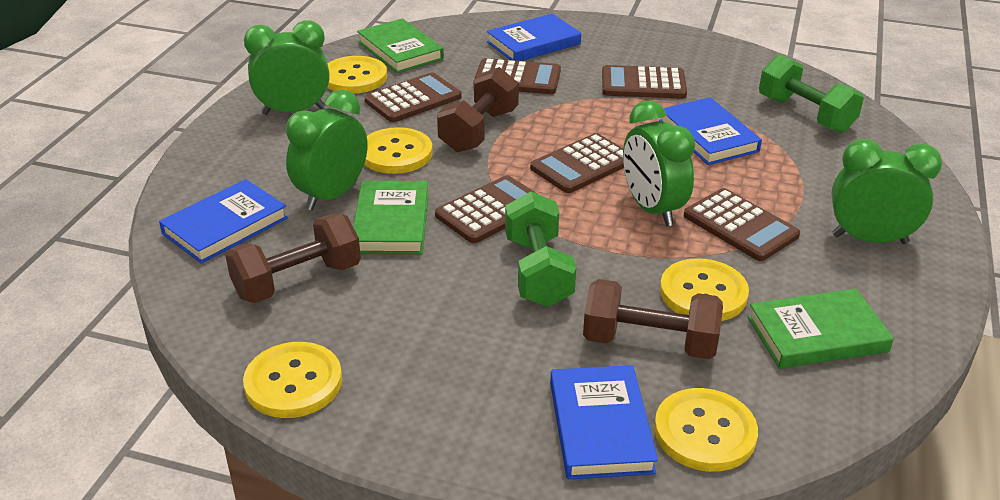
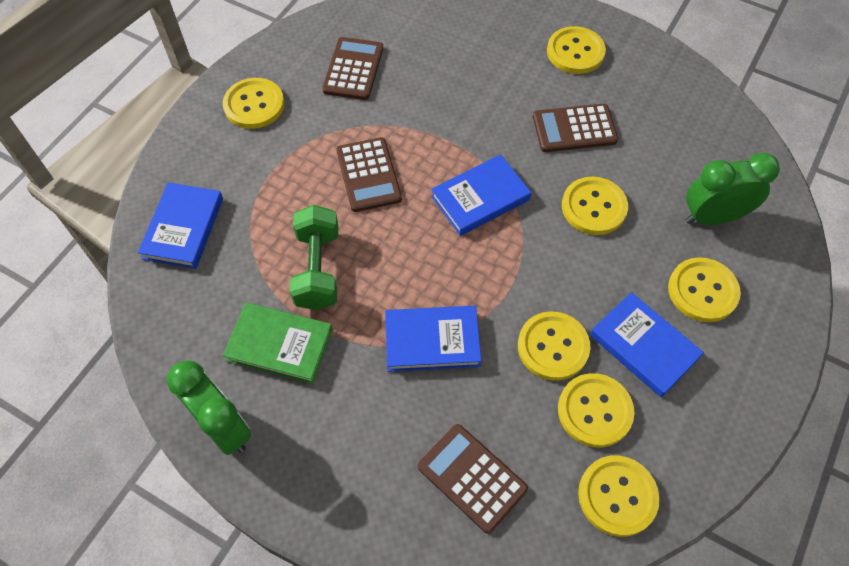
brown calculator: [365,72,462,122] [435,175,537,243] [474,58,561,94] [530,133,624,193] [602,65,687,99] [684,188,800,261] = 6 -> [322,37,383,100] [336,137,402,212] [418,424,528,534] [533,104,618,152] = 4
brown dumbbell: [225,213,361,303] [437,67,519,152] [583,279,723,359] = 3 -> none = 0
green book: [353,181,428,254] [357,18,444,73] [748,289,894,369] = 3 -> [223,302,333,384] = 1
green clock: [244,20,329,115] [286,90,367,211] [623,101,695,226] [831,139,942,244] = 4 -> [167,360,251,455] [685,153,780,225] = 2
green dumbbell: [505,191,576,307] [759,54,864,133] = 2 -> [290,205,338,310] = 1
yellow button: [243,342,342,418] [327,56,387,94] [364,127,433,174] [654,388,758,472] [660,258,749,321] = 5 -> [223,78,284,129] [518,311,590,381] [547,26,606,74] [558,373,634,448] [562,177,628,235] [578,455,660,537] [668,257,741,322] = 7

